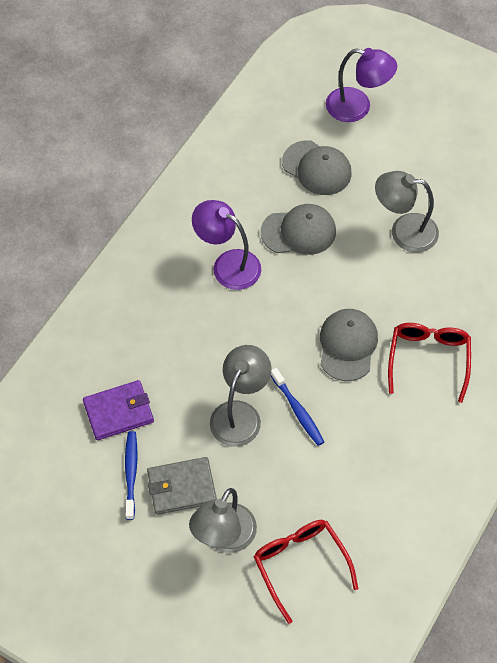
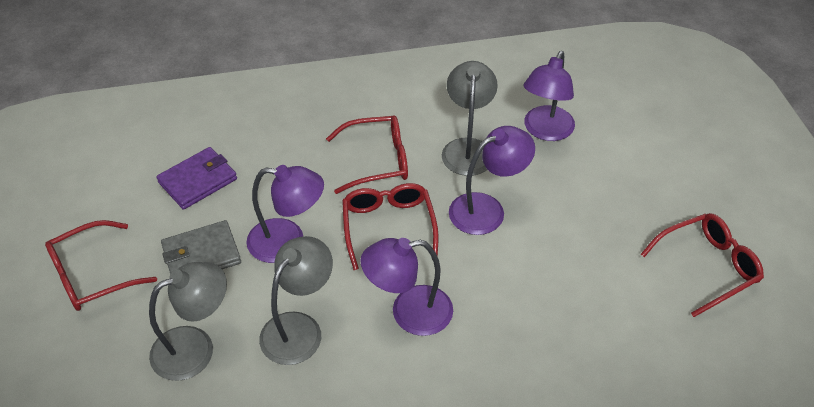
blue toothbrush: [125,431,138,520] [271,368,324,446] = 2 -> none = 0
grey cap: [261,204,336,255] [282,140,352,195] [320,309,378,381] = 3 -> none = 0
purple lamp: [192,200,261,290] [326,48,397,122] = 2 -> [246,165,324,263] [360,238,453,336] [449,126,535,235] [524,51,575,141] = 4
red glasses: [254,520,358,624] [388,323,471,403] = 2 -> [45,220,157,311] [326,115,408,194] [342,183,439,270] [641,213,764,317] = 4

